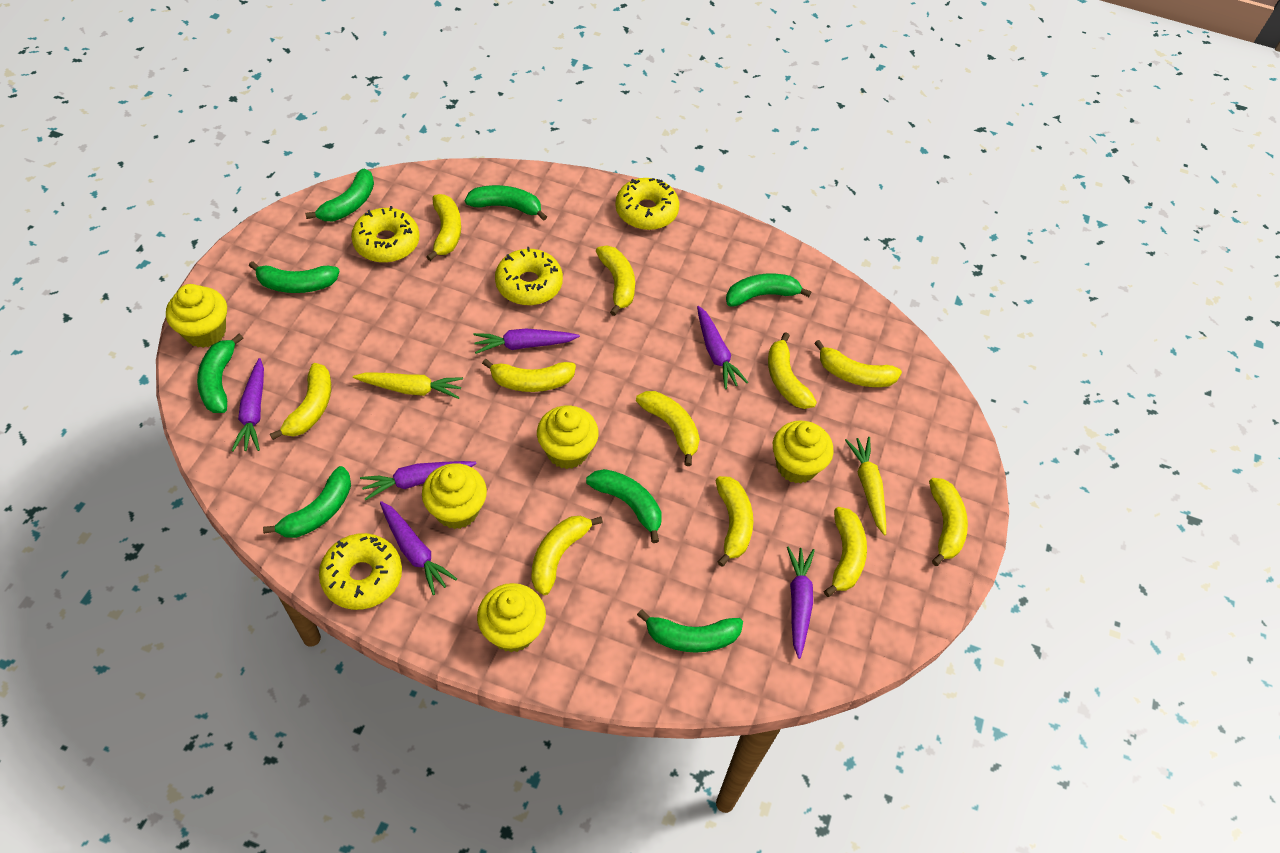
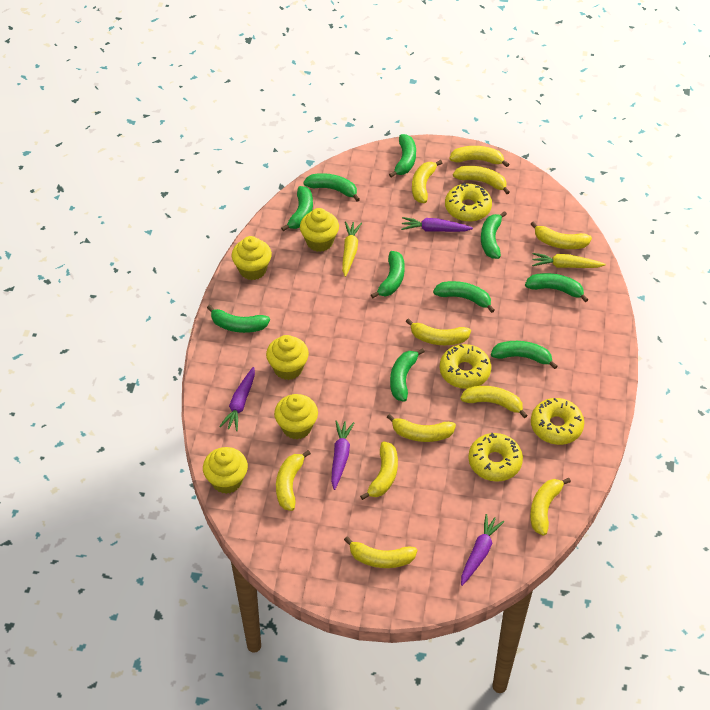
green banana: [197,334,243,413] [249,261,340,293] [263,466,351,538] [305,168,374,221] [465,185,547,221] [586,469,661,543] [637,609,743,653] [726,273,811,307] = 8 -> [207,305,270,333] [281,186,313,231] [303,173,360,202] [371,251,405,298] [389,134,416,178] [390,348,425,402] [433,281,495,313] [481,211,507,259] [491,341,557,369] [525,273,589,302] = 10
purple carrot: [231,358,264,451] [360,461,476,500] [380,501,457,595] [473,329,580,354] [697,306,748,389] [787,546,815,659] = 6 -> [219,367,255,431] [331,420,354,490] [401,217,473,232] [461,514,504,586] = 4

